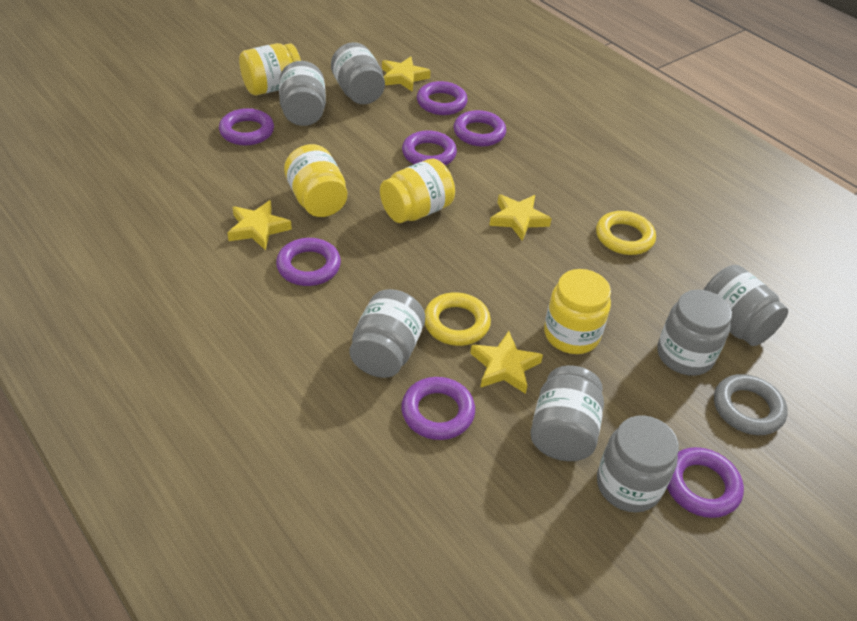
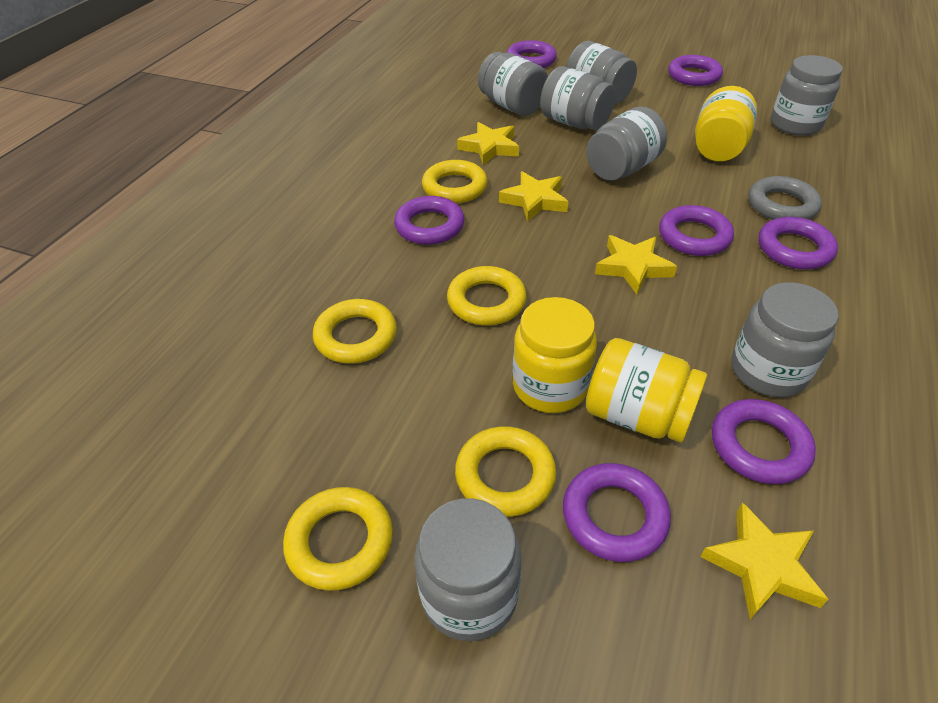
yellow jar: [239,43,301,95] [284,144,347,217] [380,159,455,223] [544,269,611,354] = 4 -> [513,297,597,413] [586,338,707,442] [695,86,757,161] = 3
yellow ring: [425,292,491,346] [596,211,656,255] = 2 -> [283,487,393,591] [313,299,397,364] [422,160,488,203] [447,266,527,325] [455,426,556,517] = 5

